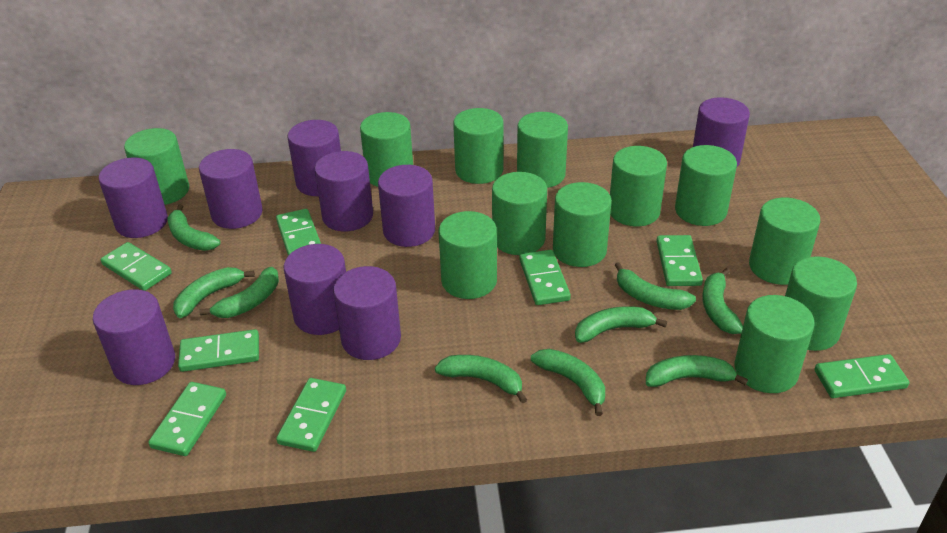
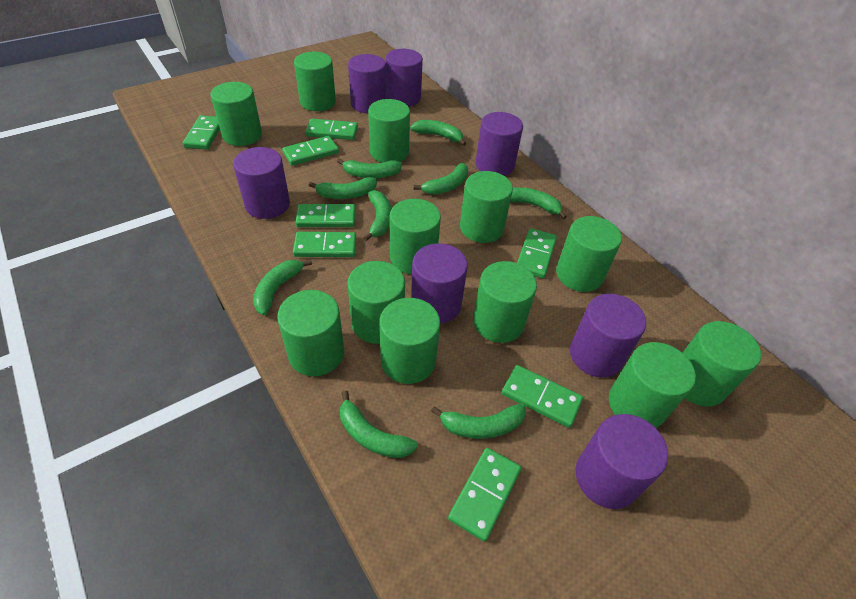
purple cylinder: [93,289,175,385] [99,158,168,238] [199,149,263,229] [284,244,346,335] [288,120,341,196] [314,151,373,231] [333,266,401,360] [378,165,435,247] [693,97,750,167] = 9 -> [233,147,290,219] [348,54,386,113] [386,49,423,107] [411,243,468,324] [476,112,523,176] [570,294,646,378] [575,414,668,509] = 7

